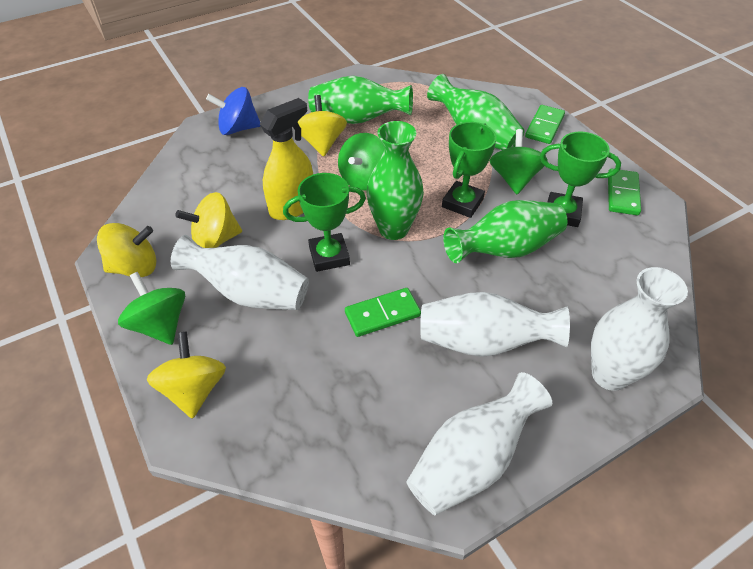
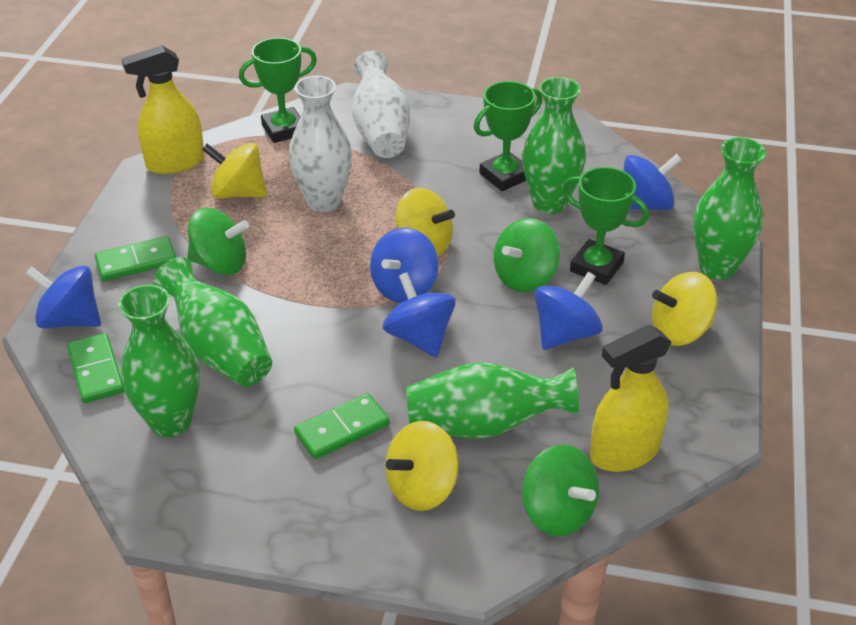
blue spinning top: [206,87,260,135] = 1 -> [25,266,101,328] [370,228,438,303] [383,272,456,357] [535,272,603,350] [624,154,682,210] = 5
green vase: [308,76,413,124] [367,121,424,240] [427,74,525,150] [443,200,568,263] = 4 -> [118,284,200,437] [153,257,272,387] [407,362,579,439] [522,77,586,214] [693,138,766,280] = 5
white vase: [171,235,309,310] [406,372,552,515] [420,292,570,357] [591,267,688,391] = 4 -> [289,76,352,212] [352,51,410,158] = 2
yellow spray bottle: [260,98,313,220] = 1 -> [121,45,204,174] [590,325,672,472] = 2

